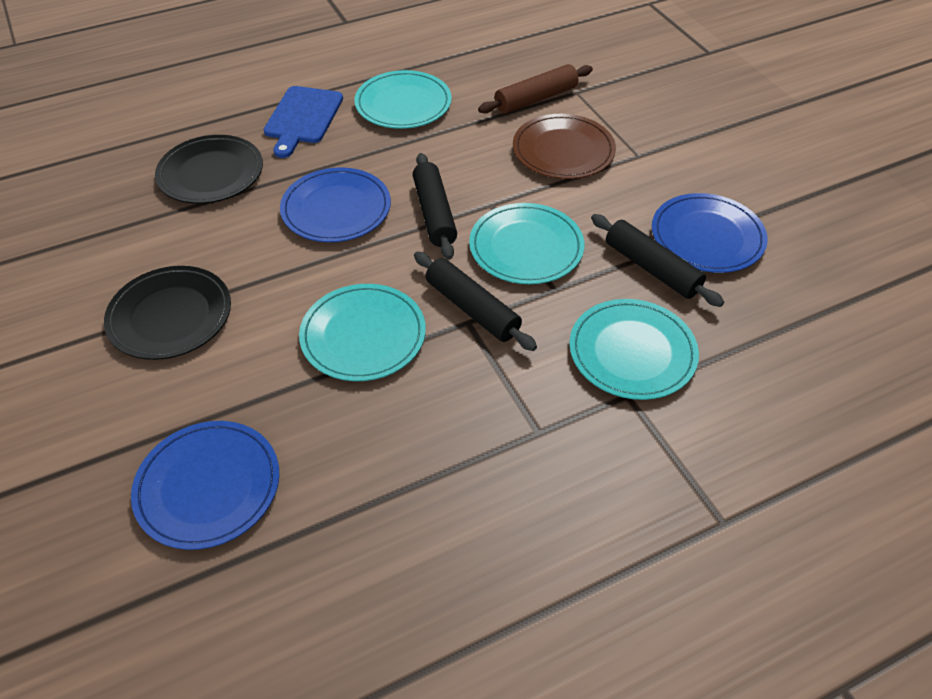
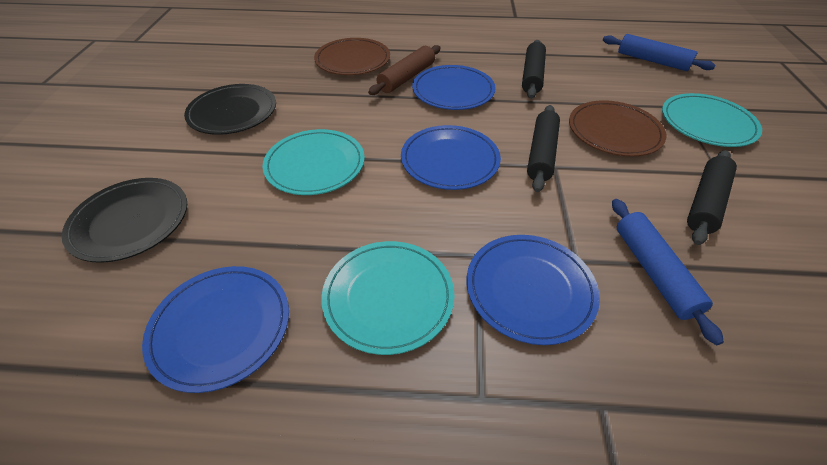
blue cutting board: [264,86,343,158] = 1 -> none = 0
blue plate: [131,421,279,550] [280,167,391,242] [652,193,768,273] = 3 -> [142,266,289,393] [401,125,501,190] [412,65,496,110] [467,235,600,345] = 4
blue rolling pin: none = 0 -> [603,34,716,71] [612,199,724,345] = 2
brown plate: [513,114,616,179] = 1 -> [314,38,390,75] [569,100,666,157] = 2
turquoise plate: [299,284,426,381] [355,70,452,129] [469,203,585,284] [569,299,699,400] = 4 -> [262,129,365,195] [321,241,454,355] [662,93,762,147] = 3

